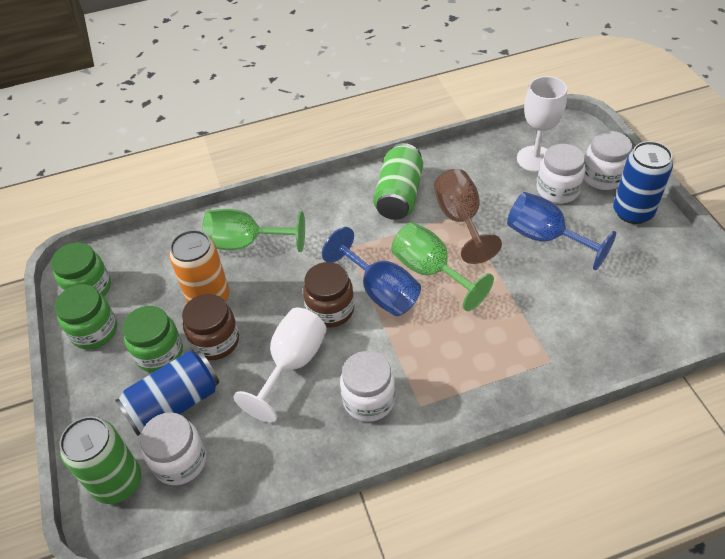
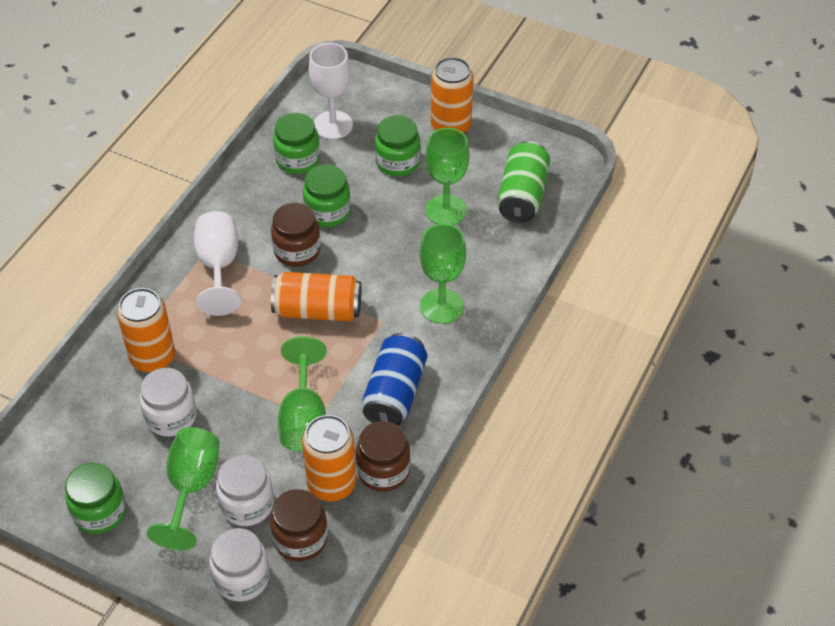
blue can: [115,351,219,436] [613,141,673,224] = 2 -> [362,333,427,426] = 1
blue goblet: [322,227,421,316] [507,192,616,270] = 2 -> none = 0
brown goblet: [434,169,502,264] = 1 -> none = 0
brown jar: [182,294,239,360] [303,262,354,328] = 2 -> [270,489,328,561] [271,203,321,267] [356,421,411,492] = 3
green can: [60,416,141,504] [373,143,423,220] = 2 -> [497,141,550,223] = 1
green goblet: [202,209,305,252] [391,222,494,311] = 2 -> [147,427,220,550] [278,336,327,452] [420,224,466,324] [425,128,469,225] = 4
green jar: [51,242,111,296] [55,284,117,349] [122,306,183,372] = 3 -> [65,463,126,534] [273,113,320,174] [303,164,351,227] [375,115,421,177] = 4
orange can: [169,230,230,303] = 1 -> [117,288,175,373] [271,272,361,322] [302,415,357,501] [431,57,473,133] = 4
white jar: [140,412,206,485] [340,351,395,422] [537,144,585,203] [584,131,632,190] = 4 -> [140,368,196,437] [209,528,269,602] [216,455,274,526] = 3

